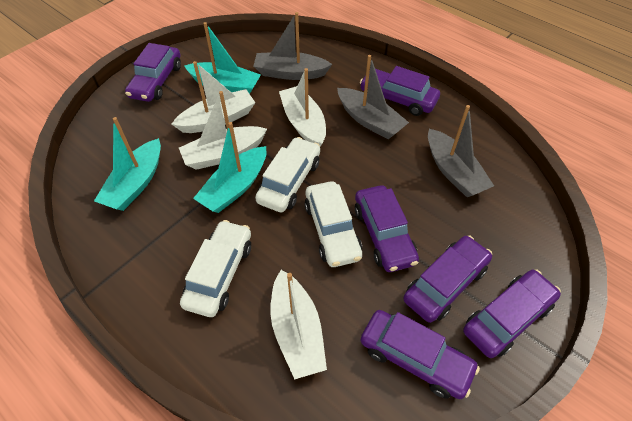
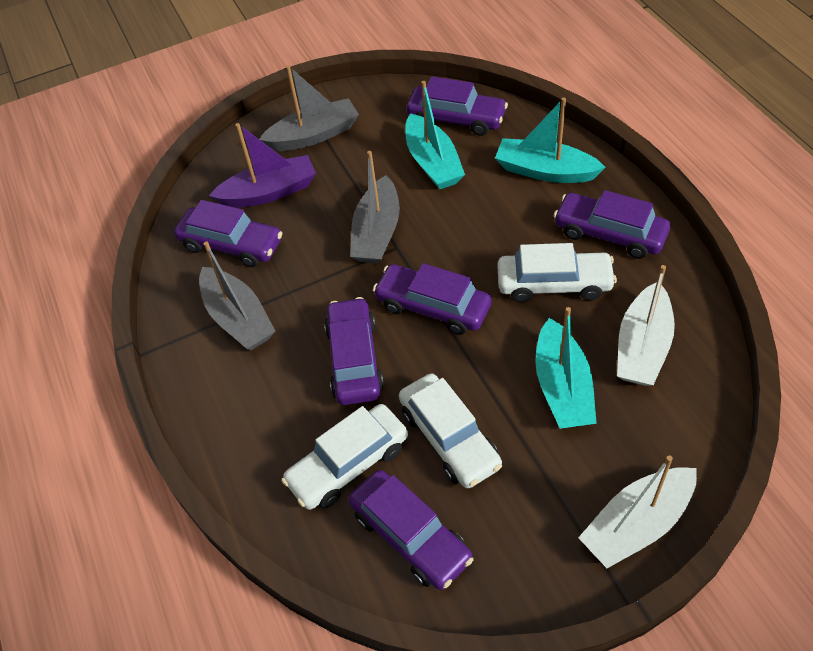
purple boat: none = 0 -> [209,123,316,208] = 1
white boat: [172,61,255,133] [179,91,267,170] [270,270,327,380] [279,68,326,146] = 4 -> [578,455,697,568] [617,265,675,386] = 2

